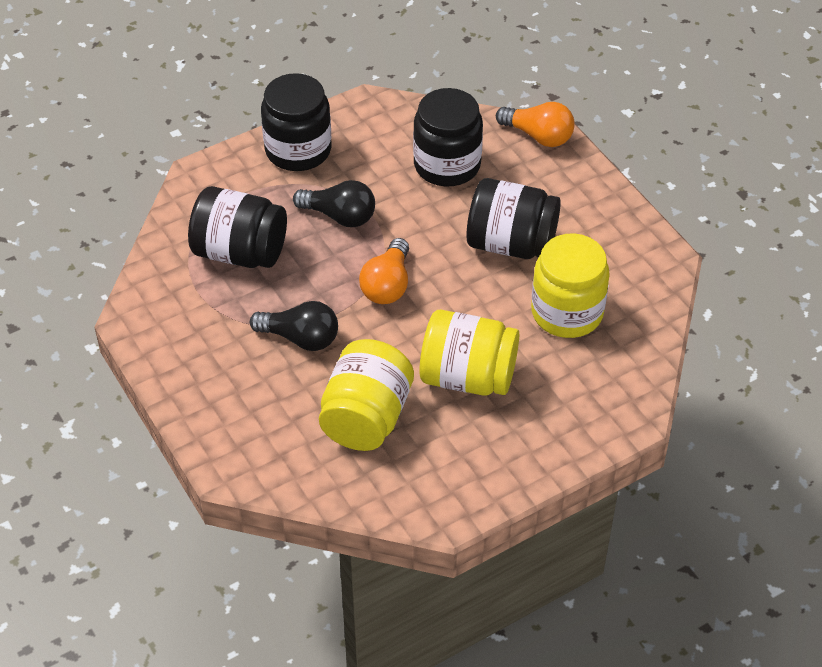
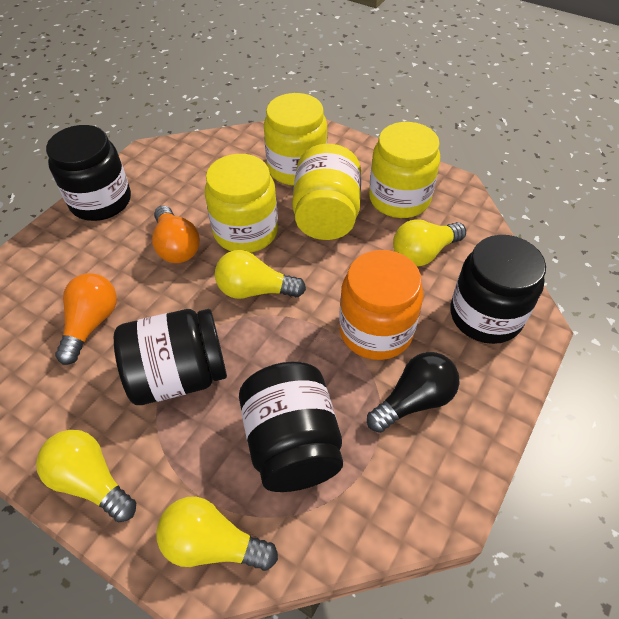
black light bulb: [250,301,338,351] [293,180,375,227] = 2 -> [367,352,459,433] = 1
orange jar: none = 0 -> [339,250,423,360] = 1
yellow jar: [319,339,414,451] [420,310,519,396] [531,233,610,338] = 3 -> [205,154,278,253] [264,93,327,186] [292,144,361,240] [369,122,440,218] = 4
yellow light bulb: none = 0 -> [36,430,136,522] [156,497,278,571] [215,250,306,299] [393,219,466,267] = 4

